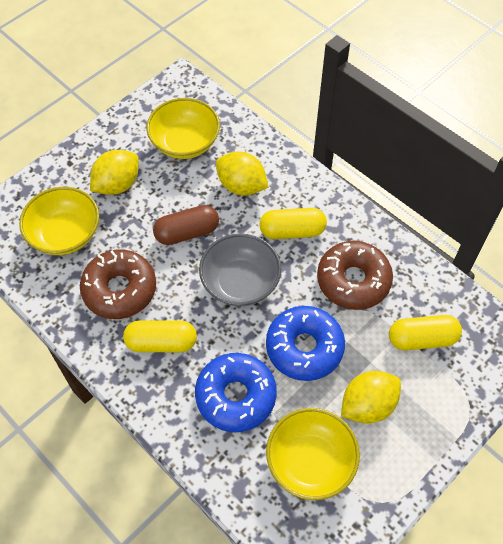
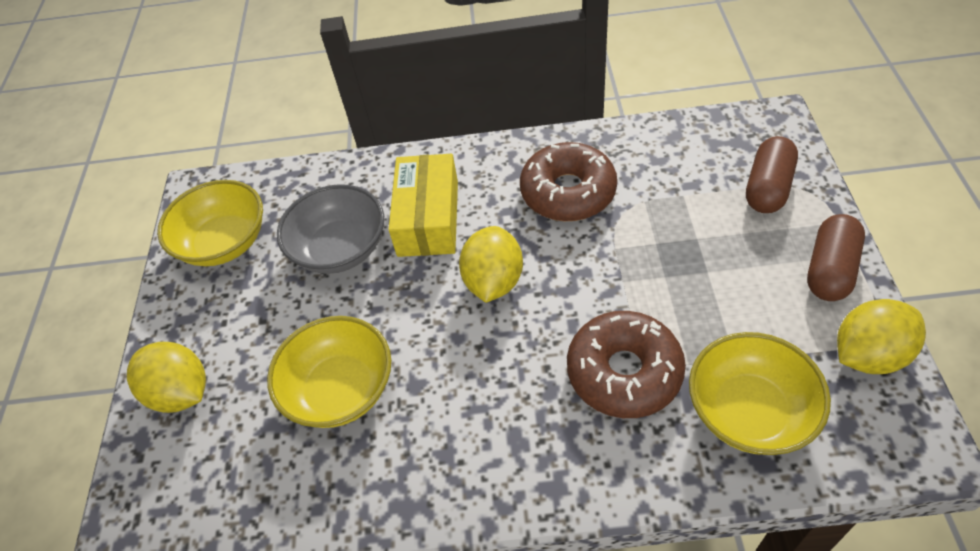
blue donut: [195,353,277,432] [266,306,345,381] = 2 -> none = 0
brown capsule: [153,205,219,245] = 1 -> [746,136,798,213] [807,214,865,301] = 2
yellow box: none = 0 -> [388,154,458,257] = 1
yellow capsule: [123,320,197,352] [259,208,327,239] [389,315,462,350] = 3 -> none = 0

